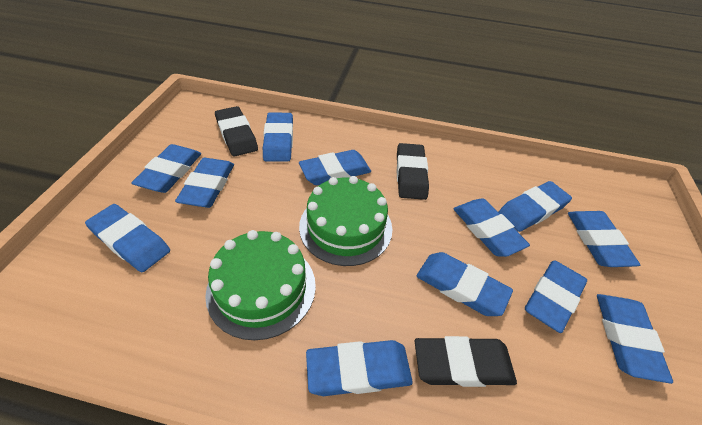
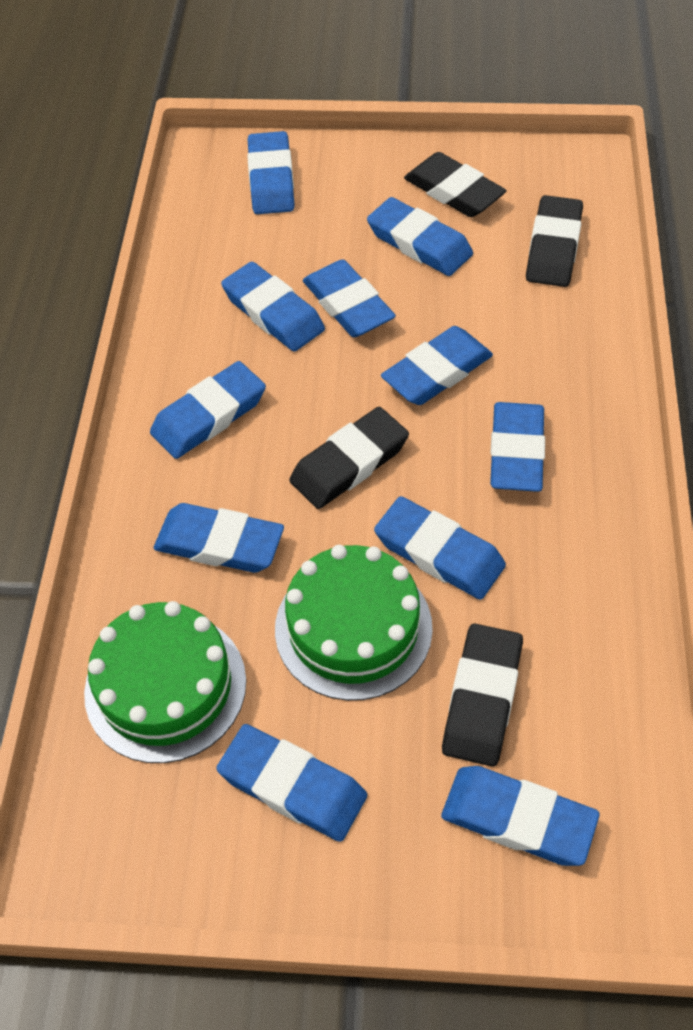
black eraser: [215,106,258,157] [396,143,429,200] [415,336,517,387] = 3 -> [289,407,409,509] [404,152,507,217] [442,624,523,767] [526,195,583,287] = 4
blue eraser: [85,204,170,272] [131,144,201,193] [175,158,234,208] [263,112,293,162] [299,150,371,185] [306,340,413,396] [417,252,513,316] [454,199,530,257] [498,181,572,232] [525,260,587,333] [568,211,640,267] [597,294,673,384] = 12 -> [150,361,266,459] [154,503,284,573] [216,724,367,842] [221,262,325,352] [247,131,295,214] [303,259,396,337] [367,197,473,276] [374,496,506,600] [381,326,493,405] [441,766,600,866] [490,402,545,492] = 11

